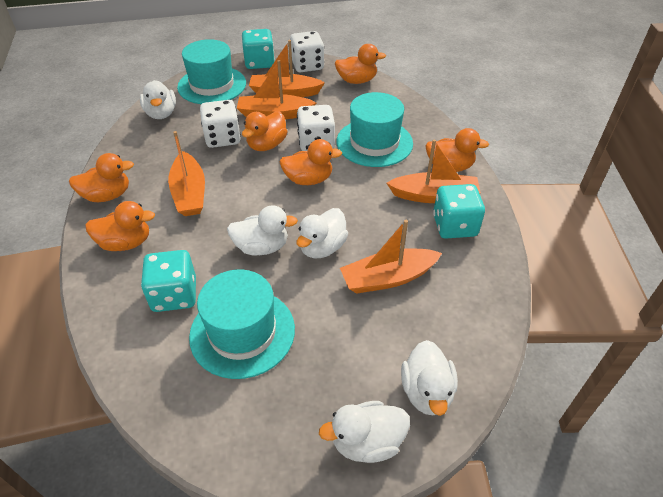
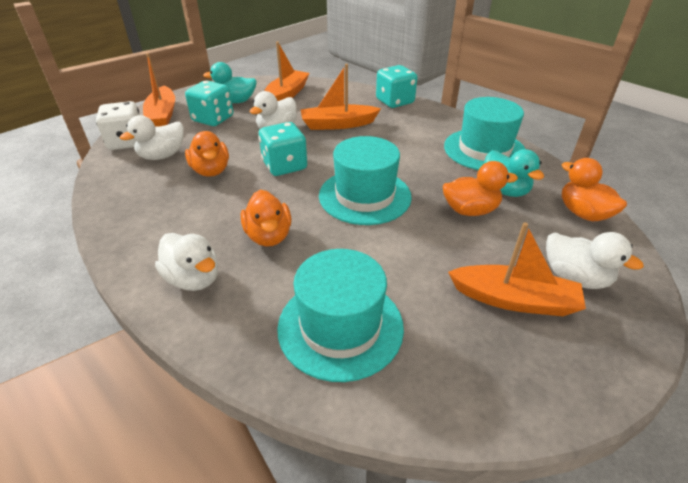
orange boat: [168,131,205,216] [237,60,316,119] [249,40,325,97] [340,220,442,294] [387,140,481,203] = 5 -> [143,53,175,127] [264,42,309,101] [300,64,381,130] [448,222,586,316] = 4
orange duck: [69,153,134,202] [85,201,155,251] [242,111,288,151] [279,139,342,185] [335,44,386,84] [425,128,489,172] = 6 -> [185,131,229,177] [241,190,292,247] [443,161,518,216] [562,158,627,221] = 4
turquoise duck: none = 0 -> [203,62,257,103] [484,149,544,197] = 2
white dice: [200,100,241,148] [290,31,324,72] [297,105,335,151] = 3 -> [96,101,140,150] = 1
white duck: [140,80,176,119] [227,205,298,255] [296,208,348,258] [319,401,410,463] [401,340,458,416] = 5 -> [120,115,184,160] [155,233,218,291] [249,91,297,129] [546,232,644,289] = 4

